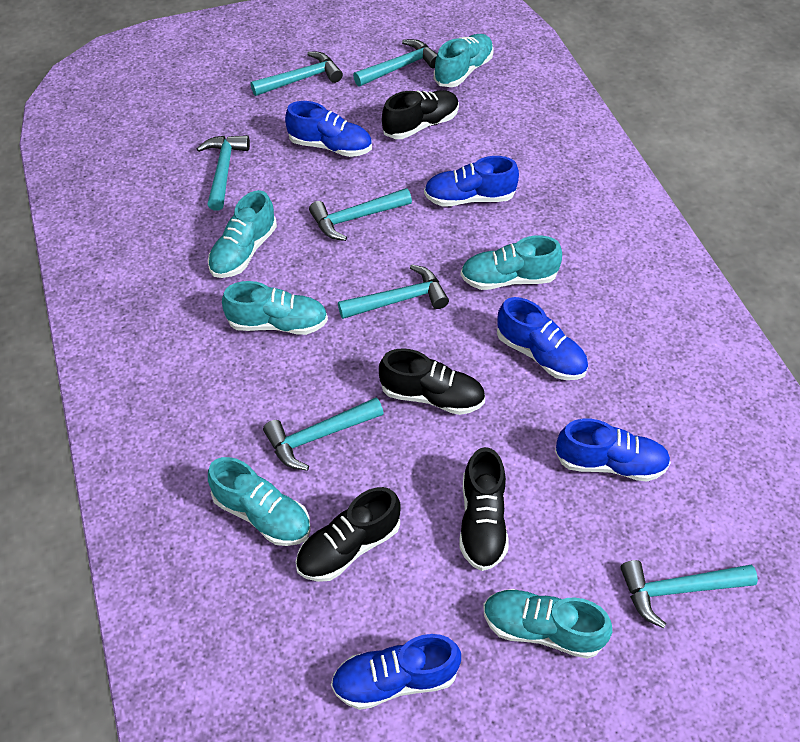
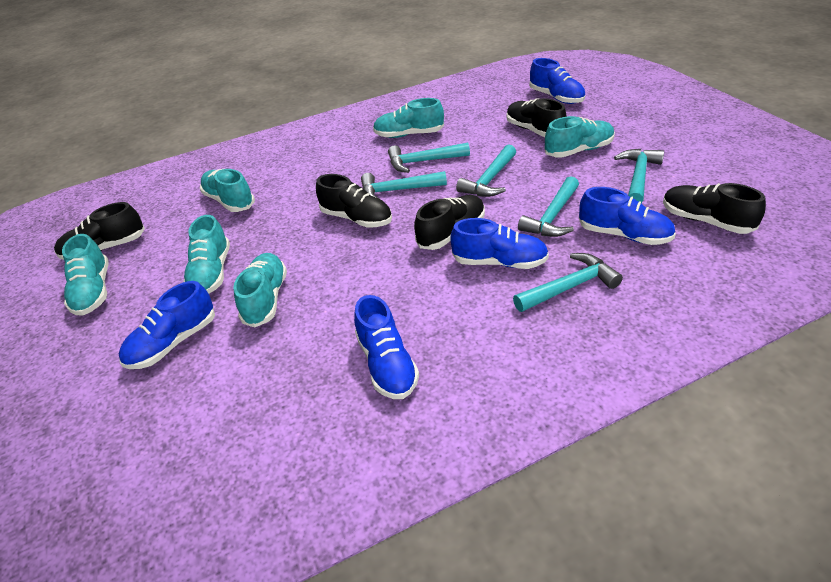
black shoe: [296,487,400,582] [379,348,485,415] [382,90,459,139] [459,447,509,571] = 4 -> [54,202,145,260] [316,174,392,228] [414,195,485,250] [506,98,567,137] [663,183,766,234] = 5
turquoise hammer: [197,135,250,211] [250,51,343,96] [263,398,384,471] [309,188,412,241] [338,264,449,319] [353,39,437,86] [620,560,758,628] = 7 -> [361,171,447,198] [388,143,470,173] [456,144,516,197] [513,253,623,312] [518,176,579,237] [614,149,664,203] = 6

